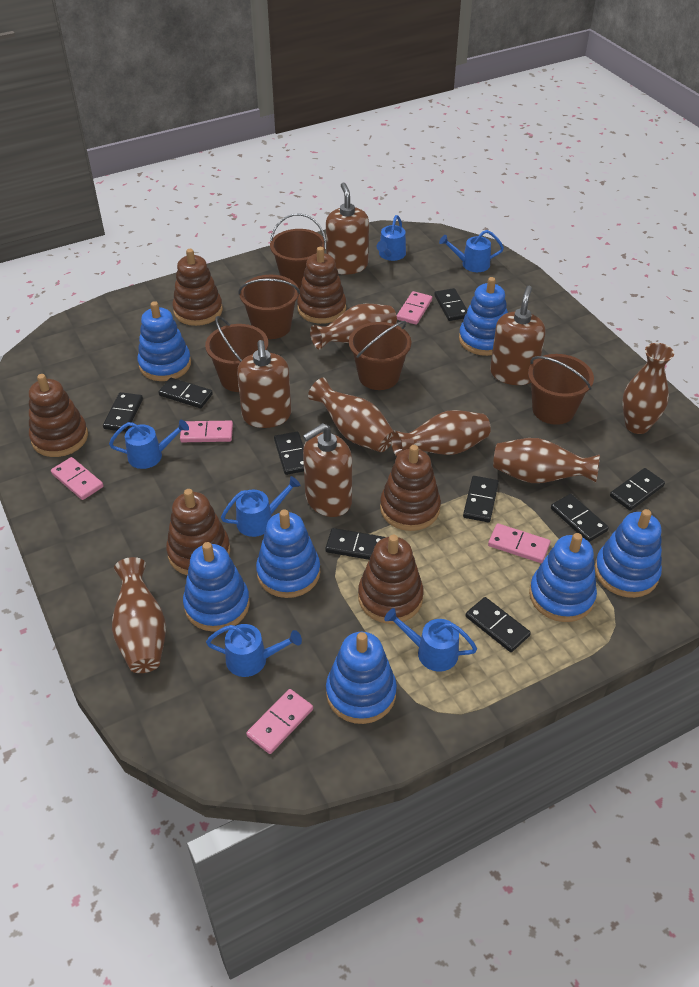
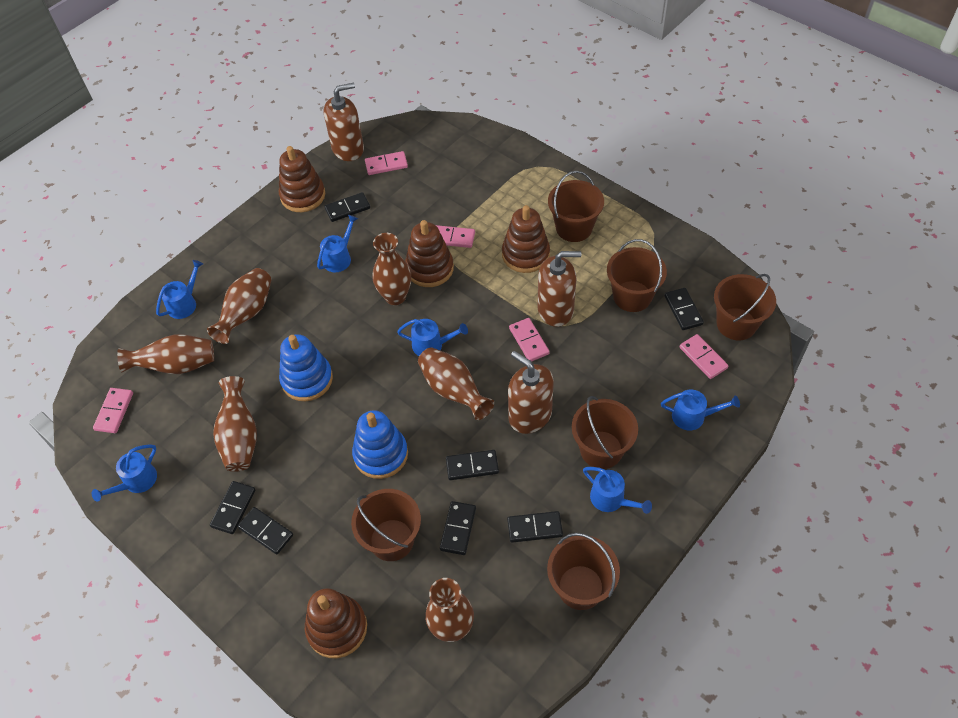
black domino: [103,392,143,432] [159,378,213,408] [274,432,304,475] [325,528,386,560] [434,288,467,321] [463,476,499,522] [466,597,531,652] [551,494,609,542] [610,468,665,511] = 9 -> [210,481,256,534] [238,507,293,555] [324,192,370,222] [440,501,476,555] [446,450,499,480] [507,511,563,543] [664,288,704,330] = 7
blue stacking toy: [137,301,191,381] [183,542,250,632] [256,509,320,598] [326,632,397,724] [459,277,508,356] [529,533,597,622] [594,509,662,598] = 7 -> [279,334,333,401] [352,410,408,479] = 2
brown bucket: [205,316,268,392] [238,275,300,339] [270,213,326,290] [349,321,411,390] [528,354,594,425] = 5 -> [351,489,421,561] [547,533,620,610] [548,171,604,242] [572,396,638,469] [607,239,667,312] [714,274,776,340] = 6
brown soap dispenser: [237,340,291,428] [303,423,352,517] [326,183,369,275] [490,286,545,385] = 4 -> [324,83,364,161] [508,351,554,434] [538,251,581,327] = 3
brown stacking toy: [29,374,88,457] [166,489,230,575] [173,249,223,326] [297,247,346,324] [358,535,424,624] [380,445,441,531] = 6 -> [279,146,325,212] [305,588,367,658] [405,220,454,287] [502,205,550,273] = 4

